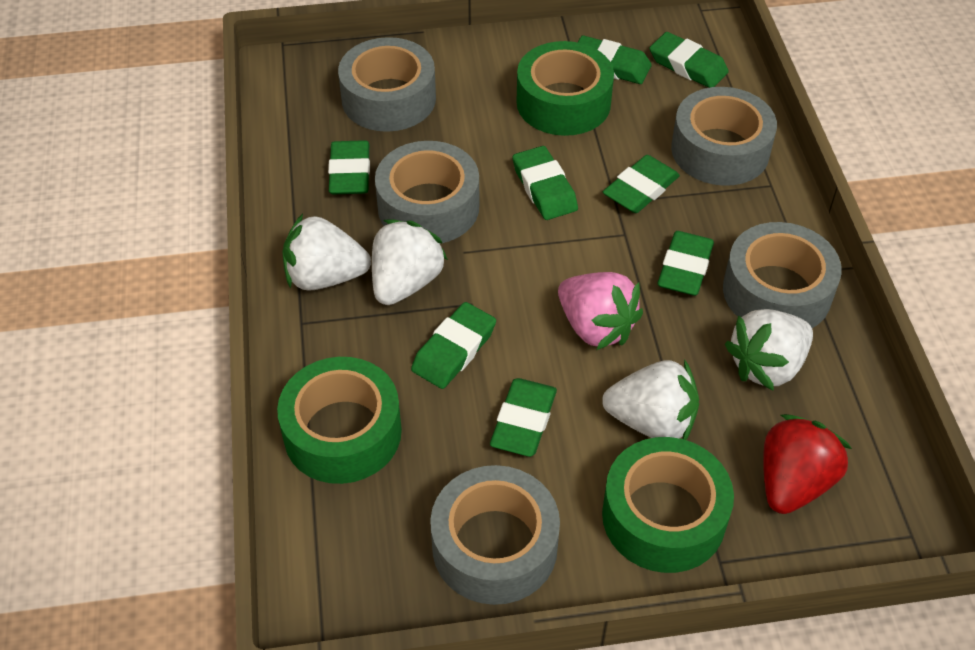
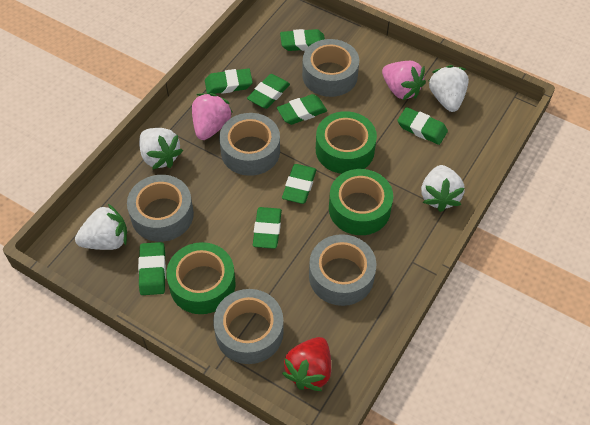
pink strawberry: [558,272,643,350] = 1 -> [192,93,232,140] [382,61,426,100] = 2

